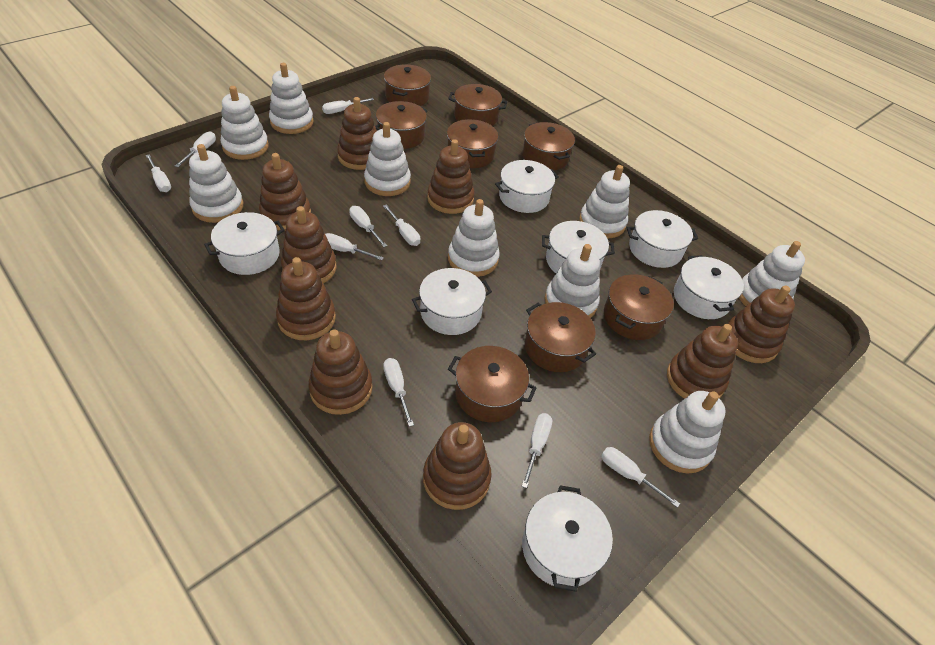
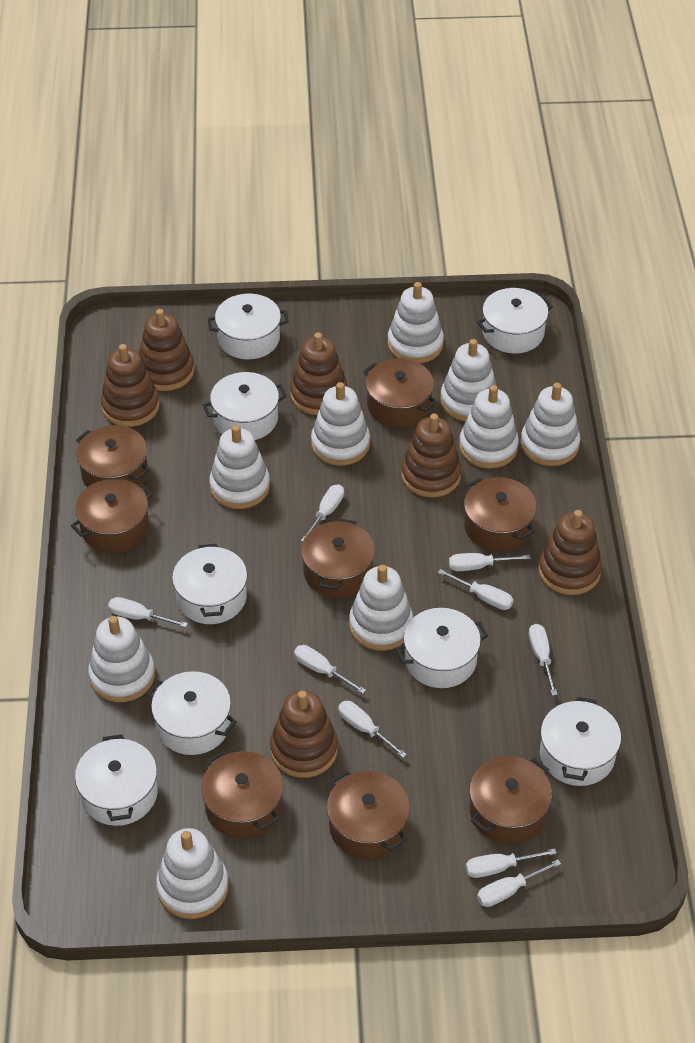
brown stacking toy: [259,153,311,230] [276,257,336,340] [281,206,337,283] [308,329,373,415] [337,97,377,170] [423,422,492,510] [427,139,474,214] [667,324,738,399] [728,286,795,363] = 9 -> [101,344,160,427] [139,309,195,391] [270,690,338,778] [290,332,348,415] [401,414,462,498] [538,510,602,595] = 6
white pot: [204,212,285,275] [412,268,492,335] [495,160,559,213] [522,485,613,592] [542,221,615,274] [627,210,698,268] [674,255,744,319] = 7 -> [75,734,158,826] [147,671,237,755] [172,544,247,624] [203,372,287,440] [208,293,289,359] [395,608,488,688] [477,288,553,353] [540,697,621,786] = 8

